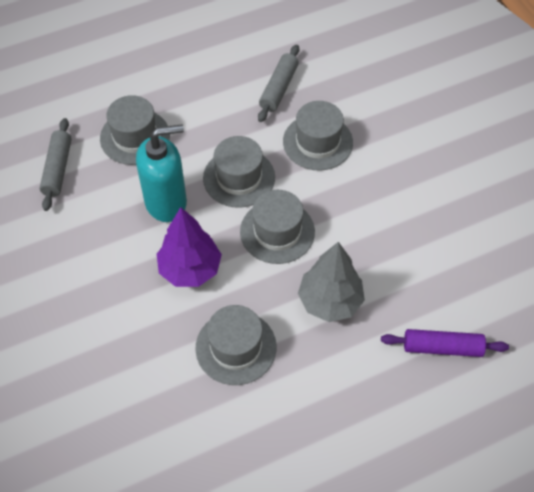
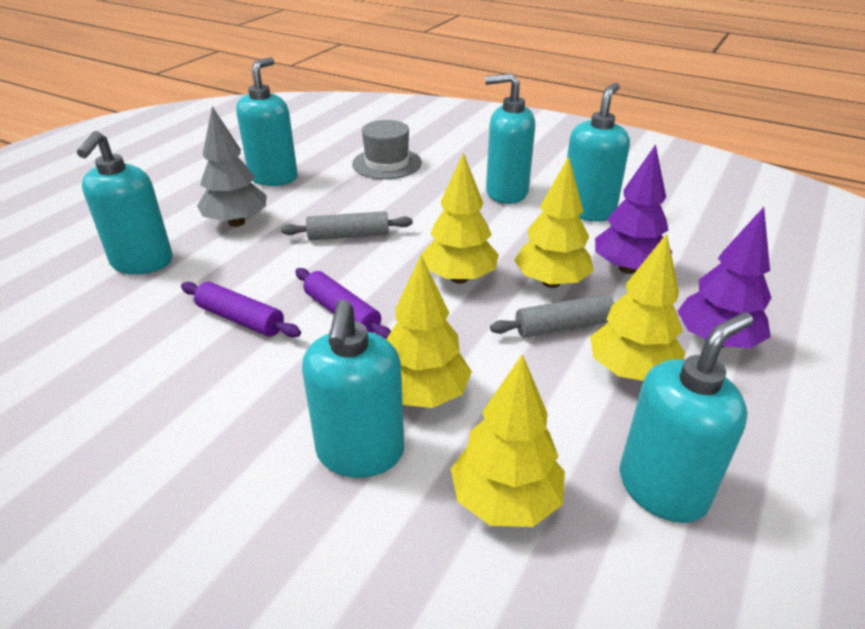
grey hat: [100,95,170,165] [195,305,276,385] [203,136,275,208] [240,190,315,264] [283,101,353,170] = 5 -> [352,120,422,179] = 1
purple rolling pin: [381,329,509,357] = 1 -> [181,282,301,337] [295,268,391,339] = 2
purple tree: [157,207,222,287] = 1 -> [595,144,672,274] [677,207,771,348] = 2
turquoise soap dispenser: [136,124,187,222] = 1 -> [77,131,173,274] [236,57,298,186] [302,300,404,478] [485,73,535,204] [567,83,630,221] [620,312,753,523] = 6
yellow tree: none = 0 -> [386,255,472,408] [422,152,499,284] [451,354,565,527] [514,156,594,288] [590,234,685,381] = 5

